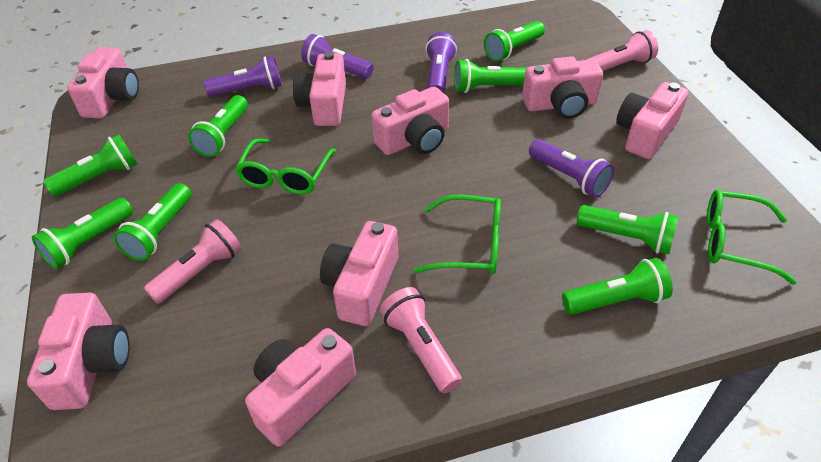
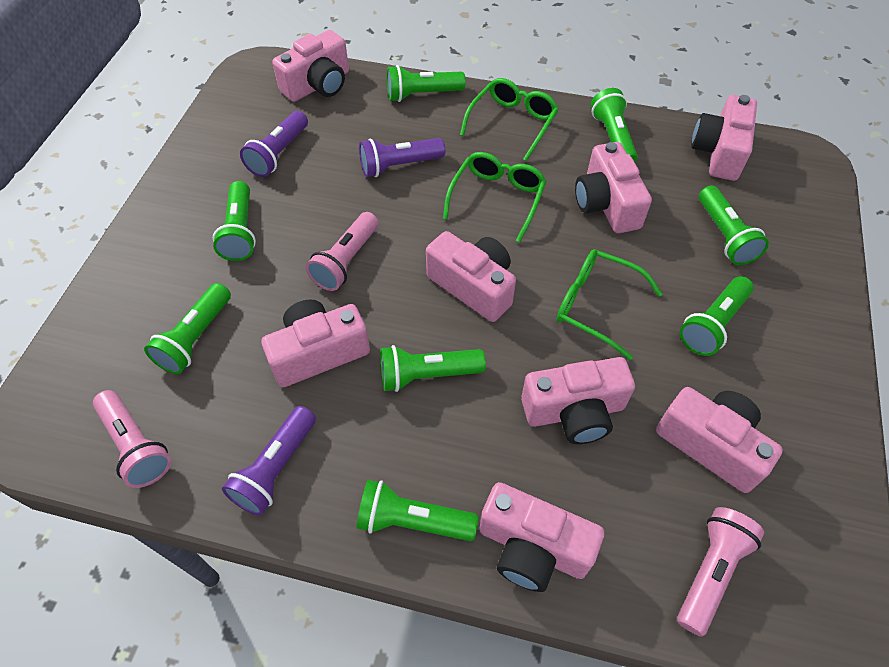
purple flashlight: [204,56,282,97] [301,34,374,79] [426,32,457,93] [529,139,614,198] = 4 -> [222,406,316,516] [240,111,308,177] [359,138,445,177] = 3

